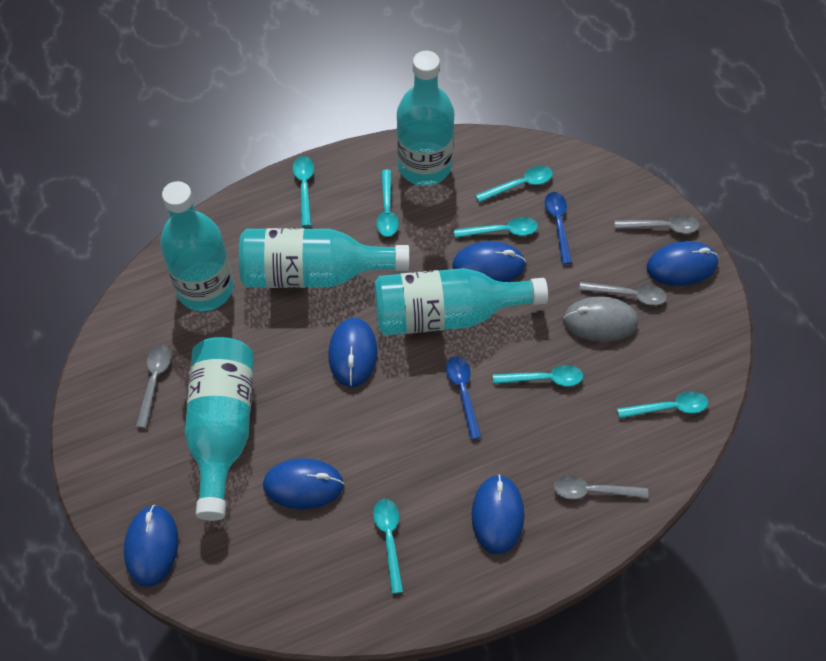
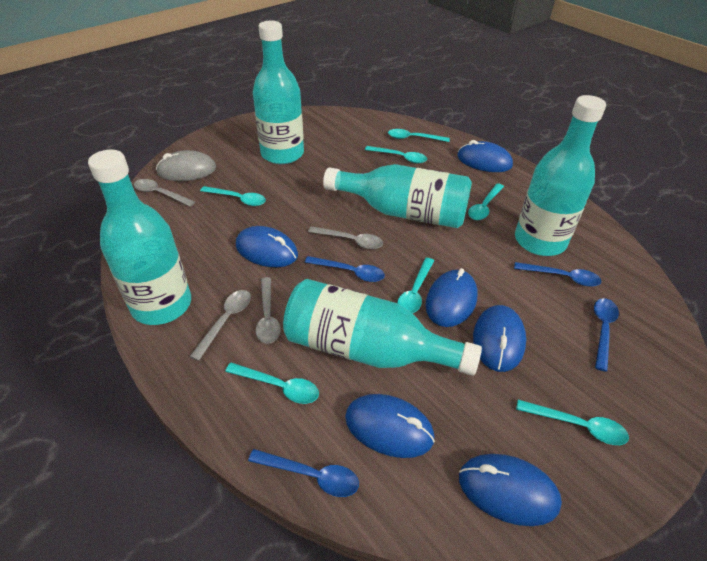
blue spoon: [446,356,481,440] [545,192,572,264] = 2 -> [248,449,359,497] [305,256,385,282] [514,262,602,287] [594,298,619,372] = 4

